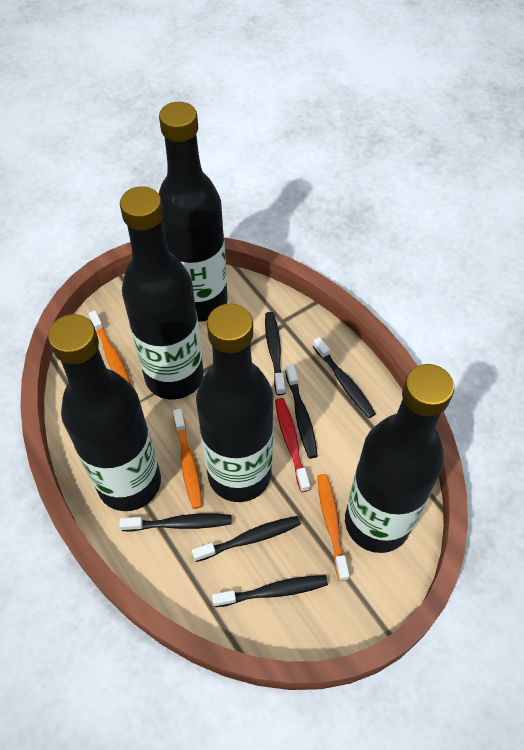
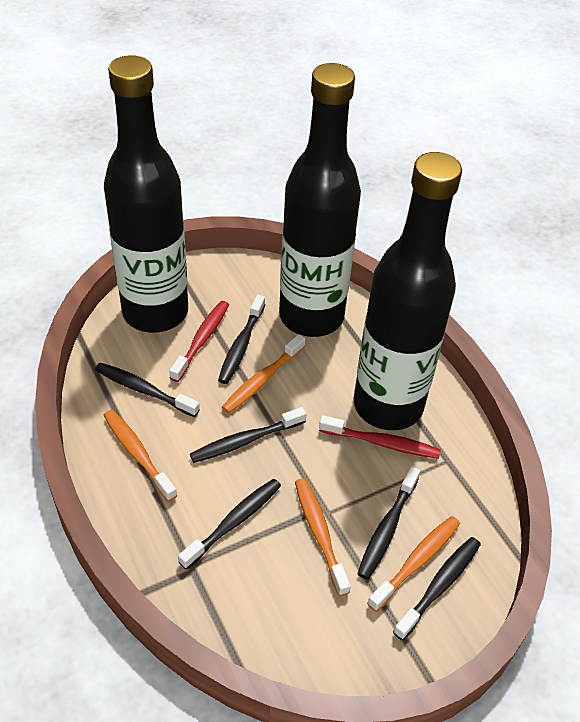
black bottle: [48,314,161,511] [120,186,204,400] [159,102,228,322] [196,304,274,502] [345,364,454,553] = 5 -> [104,55,188,333] [279,63,361,337] [353,152,462,430] = 3
orange toothbrush: [88,310,131,384] [173,409,202,509] [317,474,349,581] = 3 -> [103,410,177,502] [222,334,305,413] [295,478,351,596] [367,516,460,612] = 4
red toothbrush: [275,398,310,492] = 1 -> [169,301,229,382] [319,415,441,459] = 2

